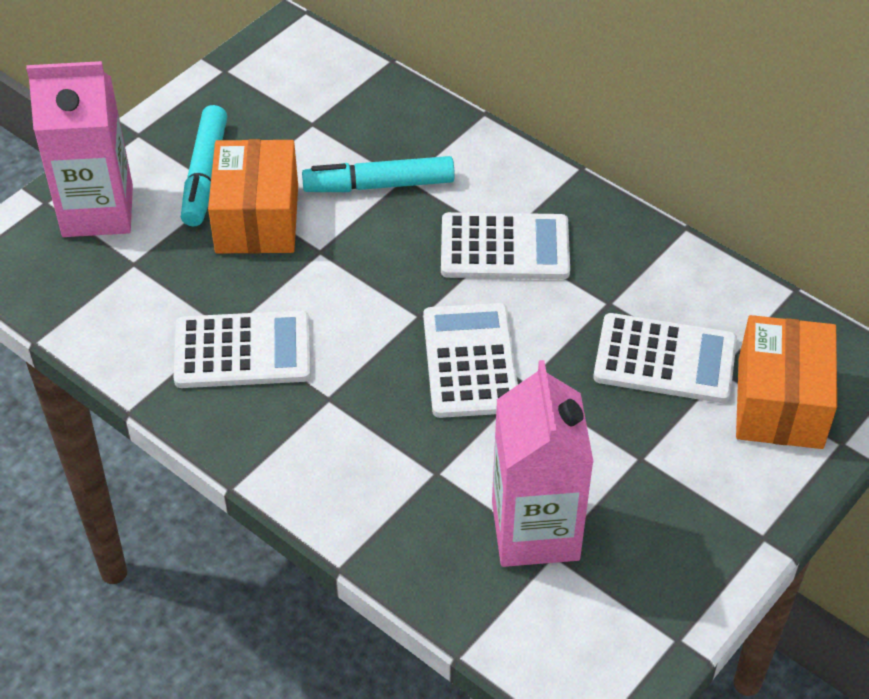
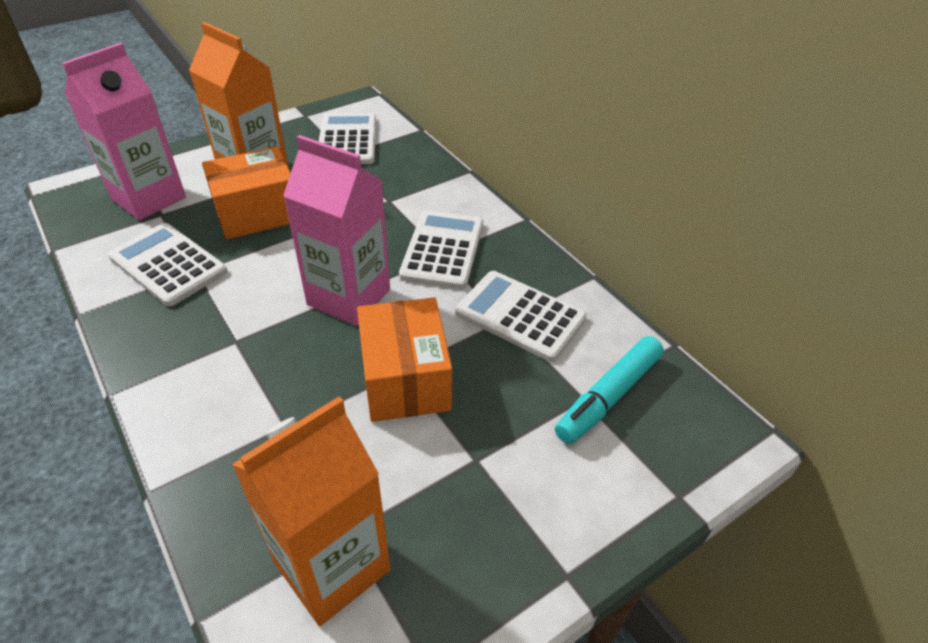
orange carton: none = 0 -> [189,22,289,168] [232,396,391,626] = 2
turquoise marker: [181,105,227,226] [302,156,455,192] = 2 -> [555,336,664,444] = 1

